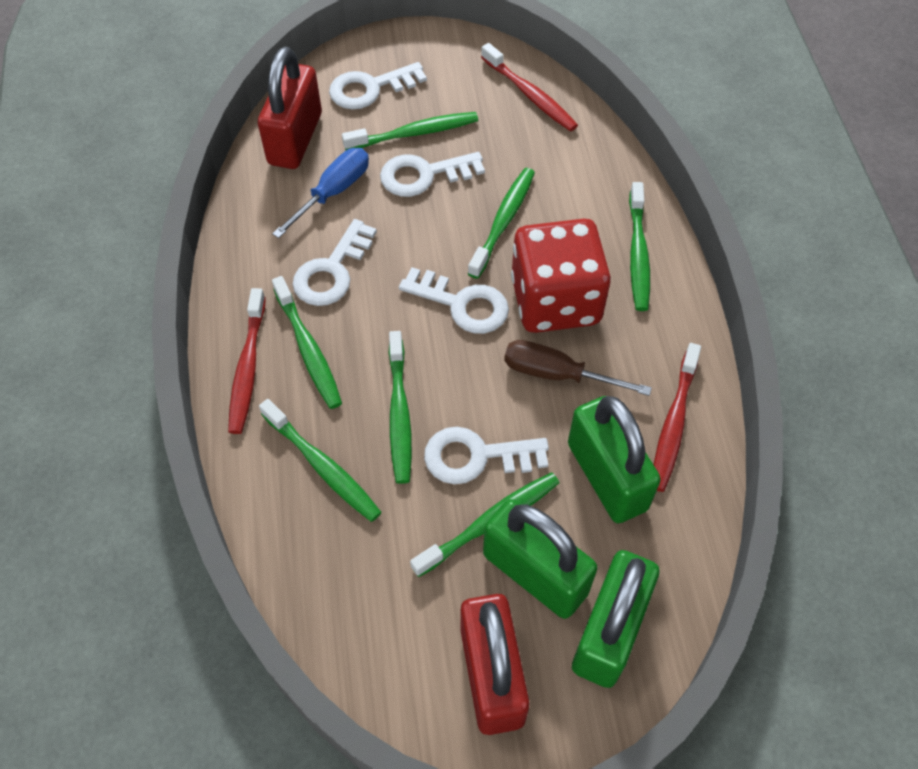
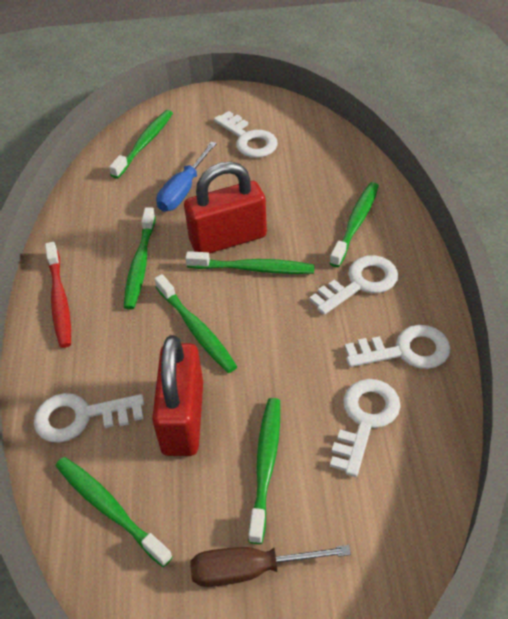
green padlock: [483,499,598,619] [568,396,661,523] [572,550,659,688] = 3 -> none = 0
red dice: [511,219,611,333] = 1 -> none = 0
red toothbrush: [228,288,266,434] [481,43,578,131] [653,343,701,492] = 3 -> [45,242,71,348] = 1

